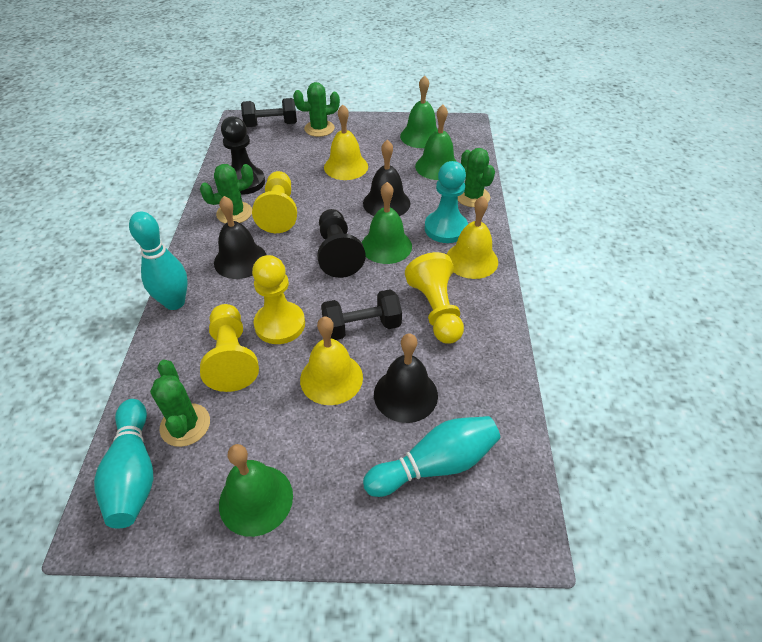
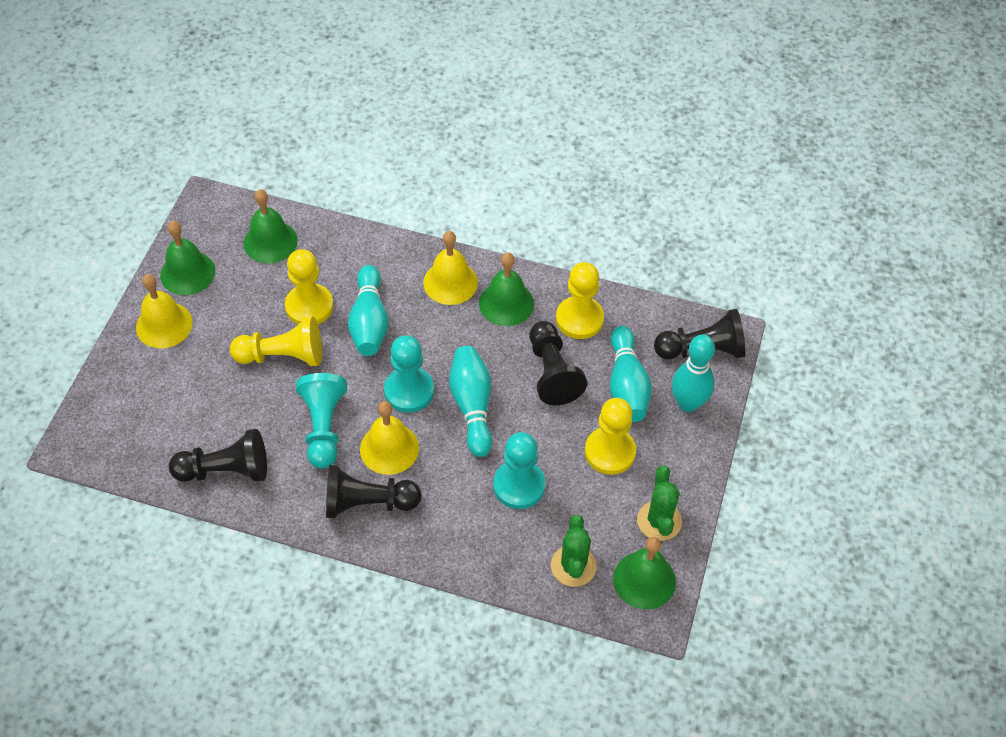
black bell: [214,196,266,279] [363,140,410,216] [374,334,438,423] = 3 -> none = 0
black dumbbell: [241,98,297,127] [321,289,402,340] = 2 -> none = 0
black pawn: [221,116,265,195] [317,209,366,278] = 2 -> [169,429,267,482] [326,465,422,518] [530,321,587,405] [654,309,746,360] = 4
green cactus: [150,360,210,447] [200,164,254,224] [293,82,340,137] [458,148,495,207] = 4 -> [551,515,597,587] [637,465,682,541] = 2
turquoise bowling pin: [94,399,154,529] [129,212,188,310] [363,416,500,497] = 3 -> [348,265,389,356] [449,346,492,457] [610,326,652,422] [672,334,715,412] = 4
turquoise pawn: [425,161,468,243] = 1 -> [296,373,347,469] [384,335,434,413] [493,432,545,509] = 3

